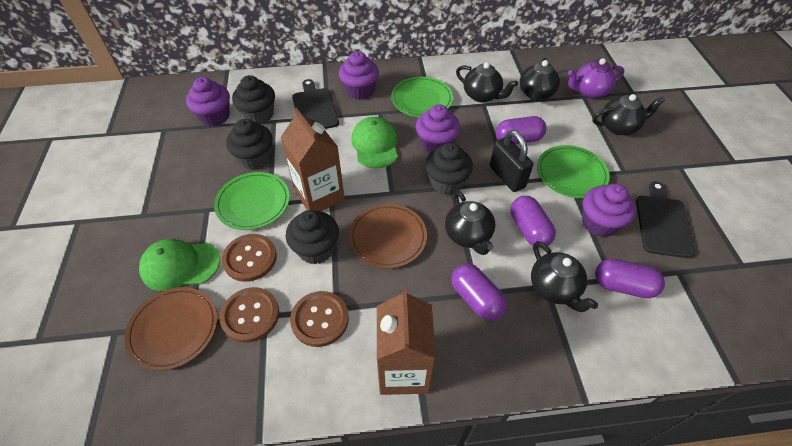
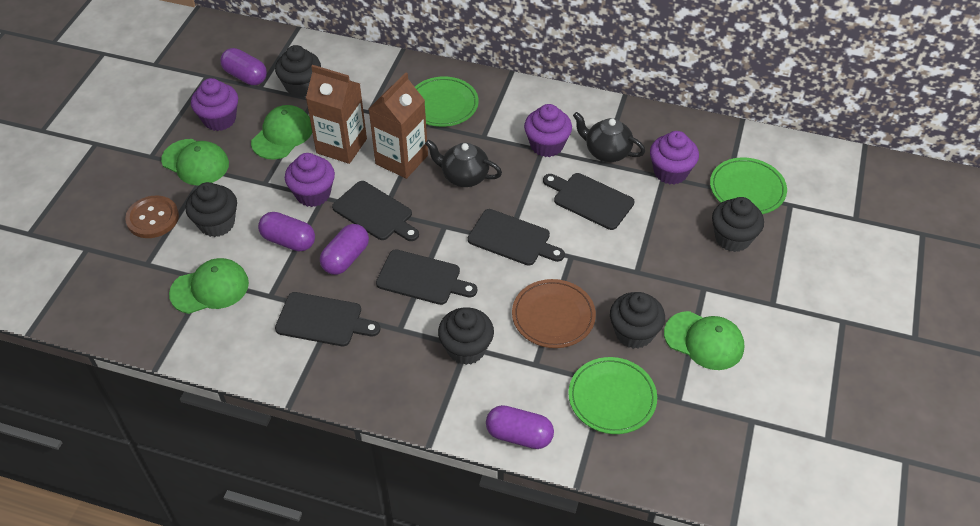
black cupcake: [226,119,273,170] [232,75,275,124] [286,210,339,264] [425,143,473,195] = 4 -> [185,182,237,237] [275,45,321,97] [438,307,494,365] [610,292,665,349] [712,197,764,252] = 5
black cutting board: [292,79,339,129] [636,181,695,258] = 2 -> [275,292,380,346] [332,181,419,241] [376,249,477,305] [468,209,565,266] [543,173,635,230] = 5
black padlock: [490,130,534,192] = 1 -> none = 0
black teapot: [445,190,496,255] [456,62,518,103] [520,58,560,102] [531,241,598,312] [592,94,665,135] = 5 -> [425,140,502,187] [573,112,645,162] = 2
brown button: [220,287,279,343] [222,234,277,282] [290,291,349,347] = 3 -> [125,195,179,238] = 1
brown plate: [124,287,217,371] [349,204,427,269] = 2 -> [512,279,596,348] = 1
green cap: [139,239,220,291] [351,117,398,168] = 2 -> [161,139,229,186] [169,258,249,314] [251,105,312,160] [664,311,744,370] = 4
purple teapot: [568,58,624,98] = 1 -> none = 0

